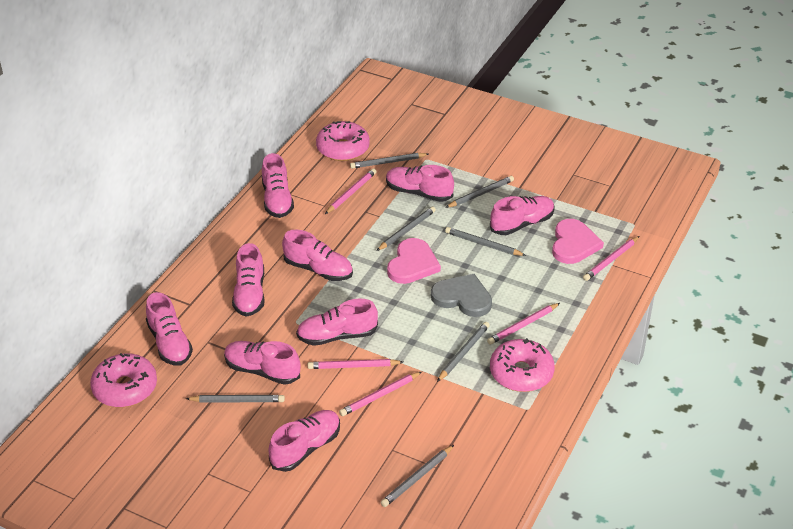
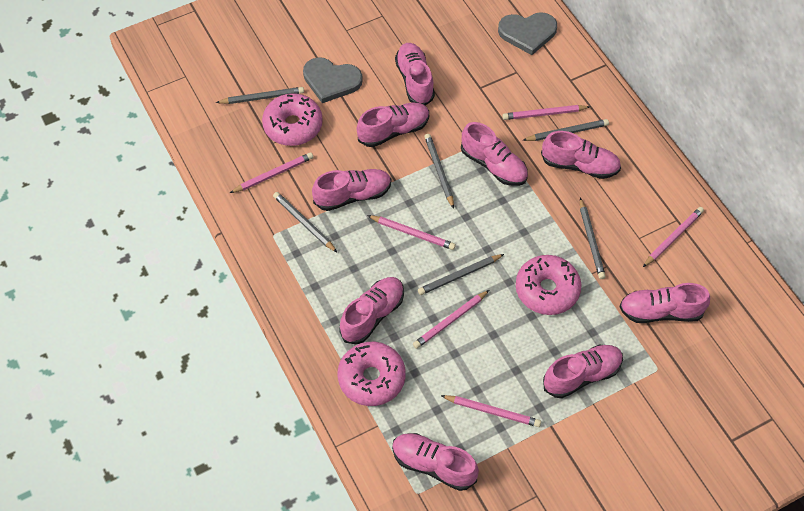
grey heart: [431,274,492,317] = 1 -> [303,57,363,103] [498,12,557,55] = 2
grey pencil: [186,395,285,402] [350,153,428,169] [376,206,436,251] [380,445,454,507] [437,322,490,382] [445,176,514,208] [445,227,526,256] = 7 -> [216,87,304,104] [273,192,338,253] [418,254,504,295] [424,134,454,209] [523,119,609,141] [580,198,606,279] = 6
pink heart: [387,238,441,284] [552,219,604,264] = 2 -> none = 0
pink pencil: [308,359,403,369] [325,168,377,214] [339,372,422,416] [487,303,560,345] [583,236,639,281] = 5 -> [230,152,313,193] [367,215,456,250] [413,290,489,349] [441,395,541,427] [503,105,590,120] [643,207,704,267] = 6

